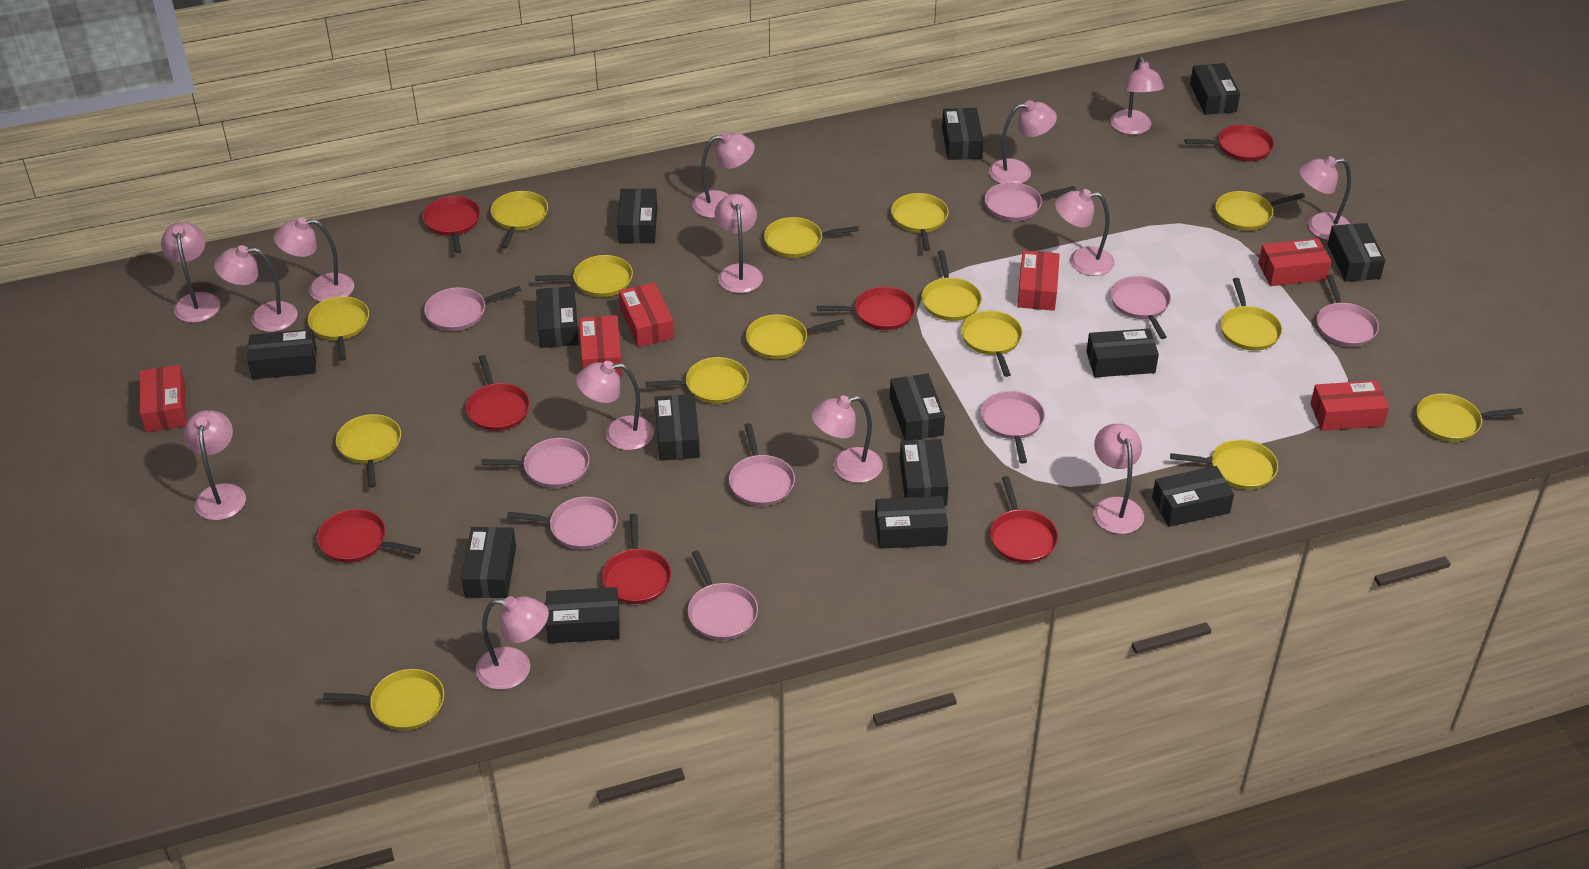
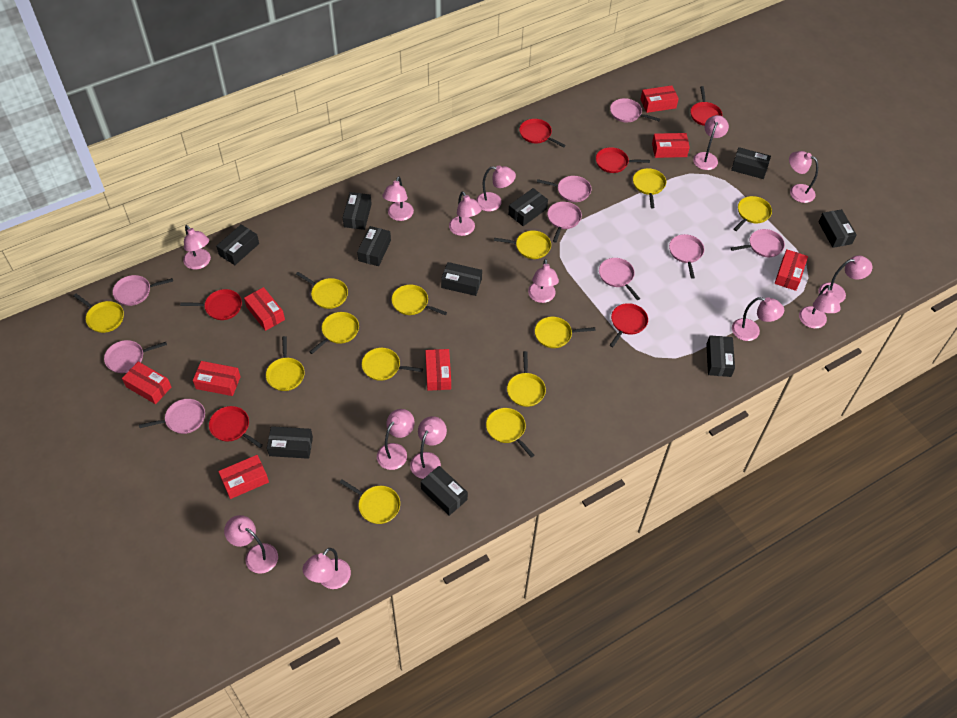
black box: [247,329,317,379] [461,527,516,598] [536,286,578,348] [546,587,620,643] [617,188,657,244] [655,394,700,461] [875,496,948,549] [890,374,945,441] [900,439,949,505] [942,108,983,160] [1086,329,1159,377] [1152,466,1234,527] [1190,63,1240,115] [1328,223,1385,282] = 14 -> [216,224,259,265] [267,426,313,459] [343,192,372,230] [357,226,391,266] [421,466,468,516] [441,262,482,296] [508,188,548,226] [706,335,735,377] [731,147,771,179] [818,209,857,248] = 10
red box: [140,365,187,432] [579,315,622,376] [619,282,674,347] [1017,250,1060,311] [1258,238,1331,286] [1310,380,1389,431] = 6 -> [122,361,171,404] [193,361,241,396] [218,455,269,499] [244,287,285,331] [425,349,451,391] [640,85,679,113] [652,133,690,158] [775,250,808,291] = 8
red pan: [317,509,421,563] [423,196,480,253] [466,355,530,431] [602,513,671,604] [817,287,915,330] [990,476,1058,563] [1184,124,1274,161] = 7 -> [180,289,242,320] [209,406,263,448] [519,119,566,148] [596,147,650,173] [609,303,648,347] [690,86,722,126] = 6
yellow pan: [308,296,369,361] [323,669,444,730] [336,414,401,488] [491,191,548,249] [535,255,633,297] [646,357,749,404] [746,314,845,359] [764,217,859,258] [891,193,949,251] [922,250,982,321] [961,311,1023,377] [1170,439,1278,490] [1215,191,1305,231] [1220,278,1282,351] [1416,393,1523,442] = 15 -> [73,294,124,333] [266,336,305,391] [296,272,348,309] [309,312,359,354] [339,480,400,524] [362,348,423,381] [391,285,447,315] [486,408,534,458] [494,231,551,259] [507,351,546,407] [535,317,596,348] [633,168,666,209] [733,196,772,231] = 13

